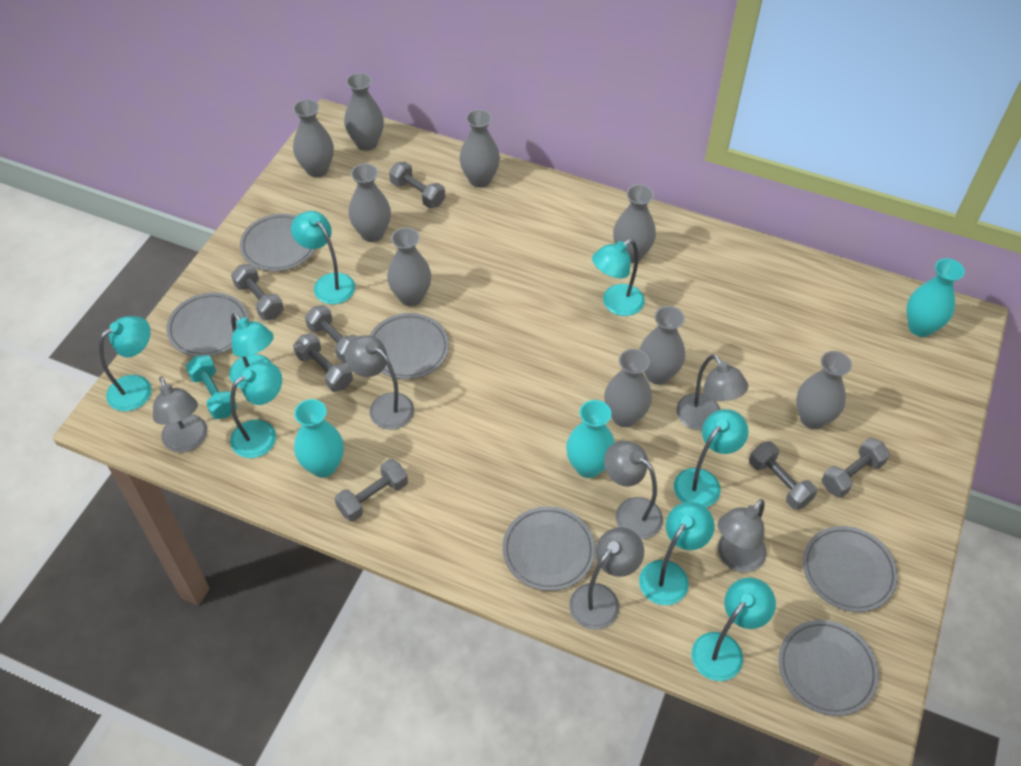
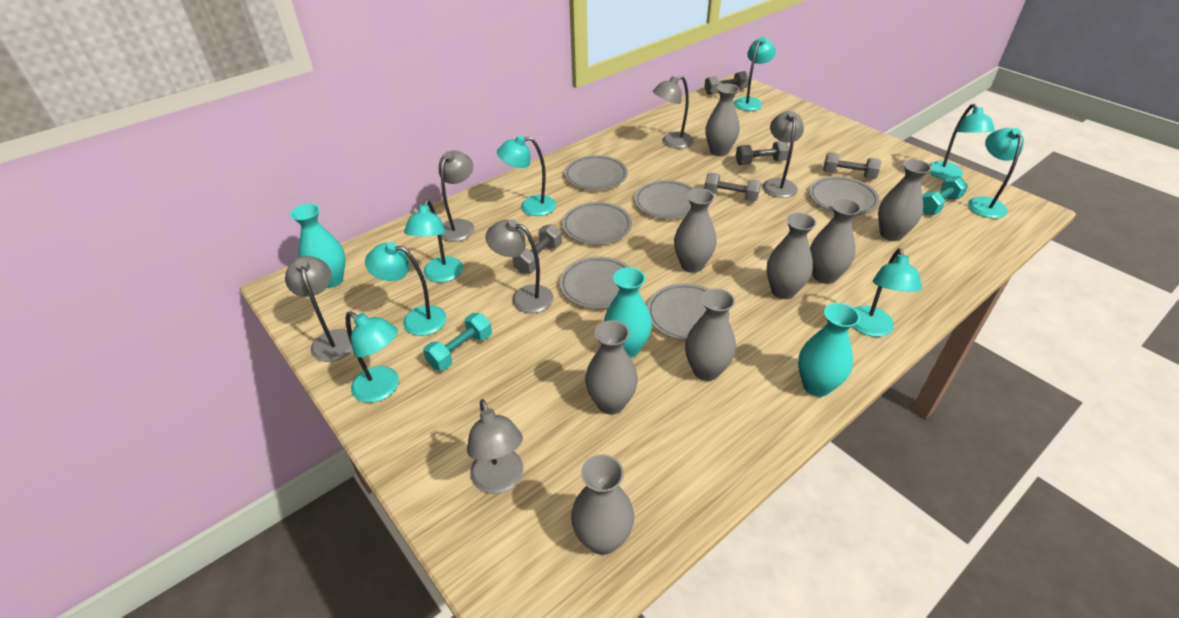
grey dumbbell: [231,264,284,320] [293,333,353,392] [305,305,357,363] [335,459,408,522] [389,162,445,208] [749,441,817,510] [822,437,890,498] = 7 -> [512,224,562,274] [704,71,749,95] [704,173,761,202] [736,141,789,165] [823,152,881,179] = 5
grey vase: [293,99,334,177] [344,73,384,151] [348,163,391,242] [387,227,431,306] [459,109,500,188] [604,349,652,427] [613,184,656,263] [639,306,685,385] [796,351,852,429] = 9 -> [571,454,634,555] [585,320,638,415] [674,188,717,273] [685,288,736,381] [705,84,740,156] [767,213,816,299] [810,198,861,284] [878,159,932,241] = 8
turquoise dumbbell: [186,355,237,419] = 1 -> [423,313,492,370] [922,176,968,215] = 2

